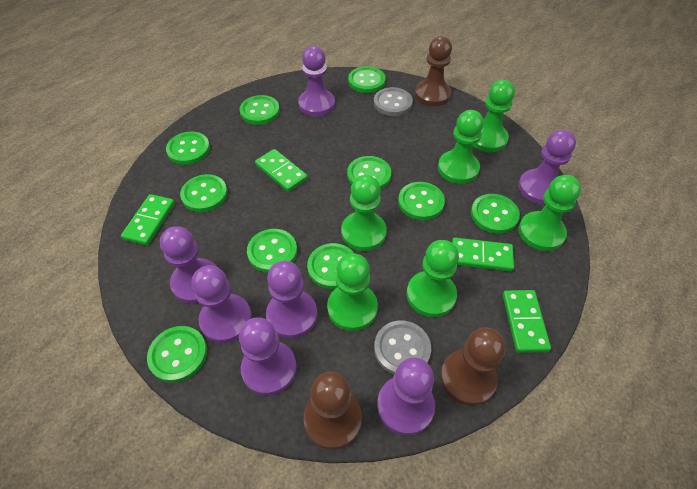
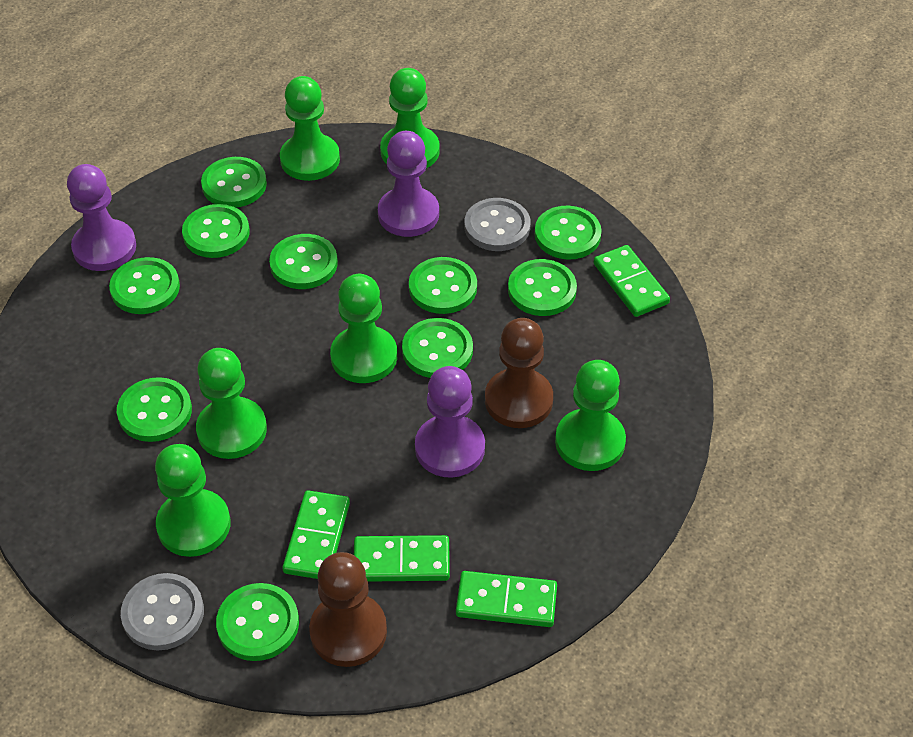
brown pawn: [304,372,362,450] [415,36,452,106] [440,327,505,406] = 3 -> [309,552,387,667] [485,318,553,428] = 2
purple pawn: [160,226,217,304] [192,265,252,343] [239,317,296,396] [266,261,317,339] [298,46,335,117] [377,358,435,436] [518,130,576,205] = 7 -> [67,164,136,271] [378,131,439,237] [415,366,485,478] = 3

